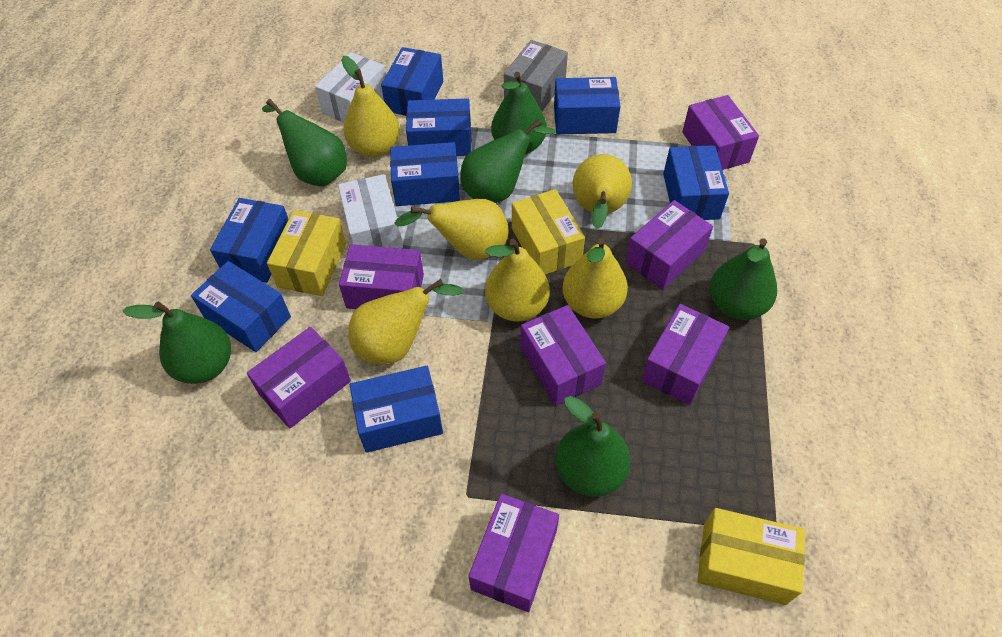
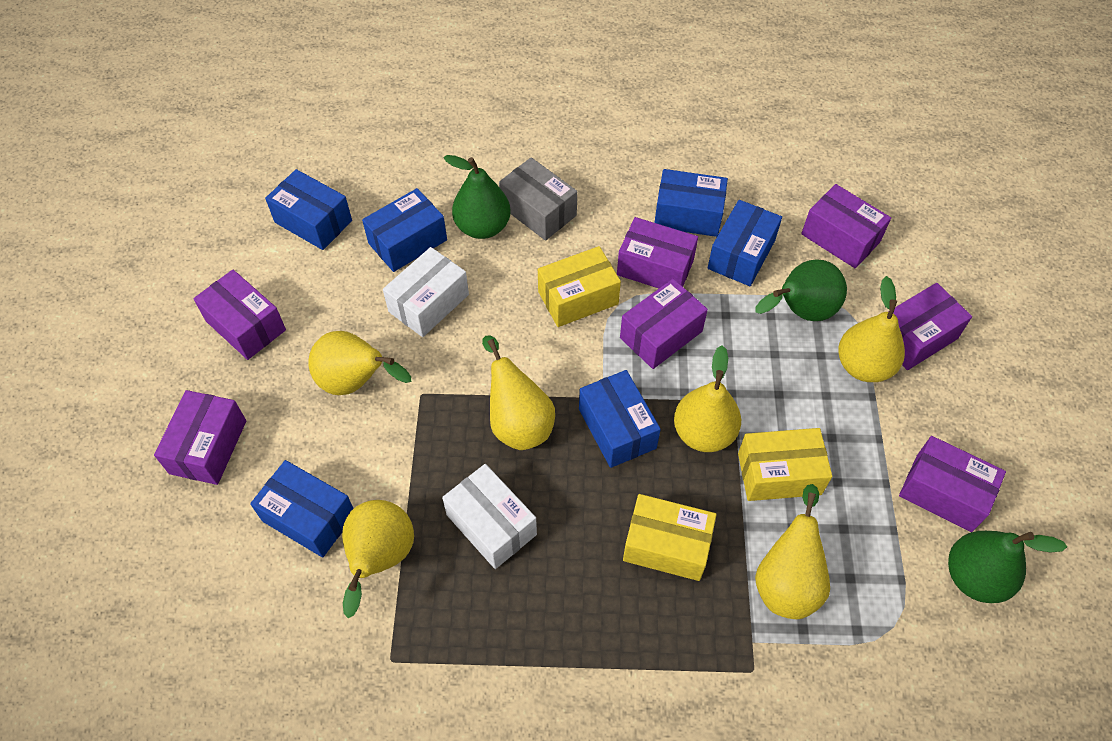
blue box: [191,261,291,352] [210,198,289,283] [350,366,443,453] [381,47,443,116] [390,142,460,206] [406,99,471,156] [554,77,621,134] [663,145,729,220] = 8 -> [250,460,354,558] [265,169,352,250] [362,188,447,272] [579,370,661,468] [654,169,728,237] [708,200,782,286] = 6
green pear: [122,301,231,384] [262,99,347,186] [460,119,555,203] [491,72,547,154] [556,396,631,497] [710,238,777,320] = 6 -> [444,155,511,239] [755,260,847,321] [948,531,1067,603] = 3

